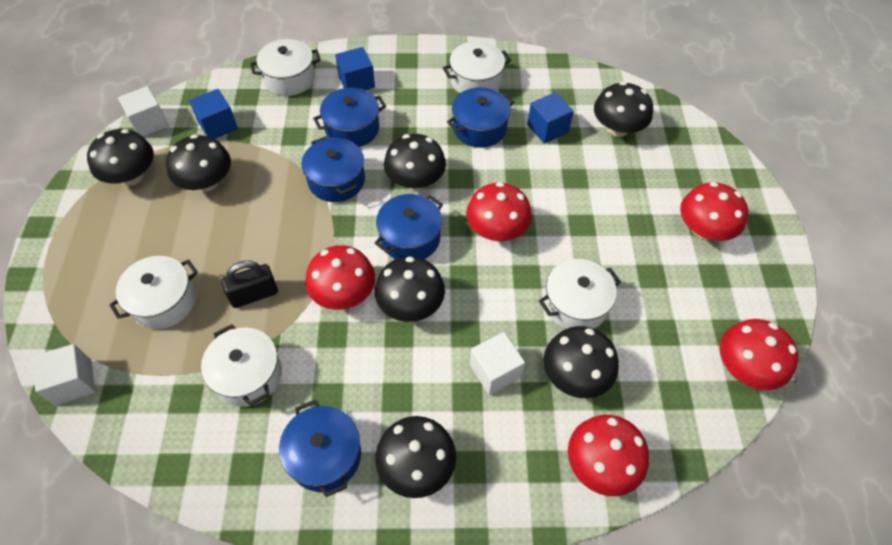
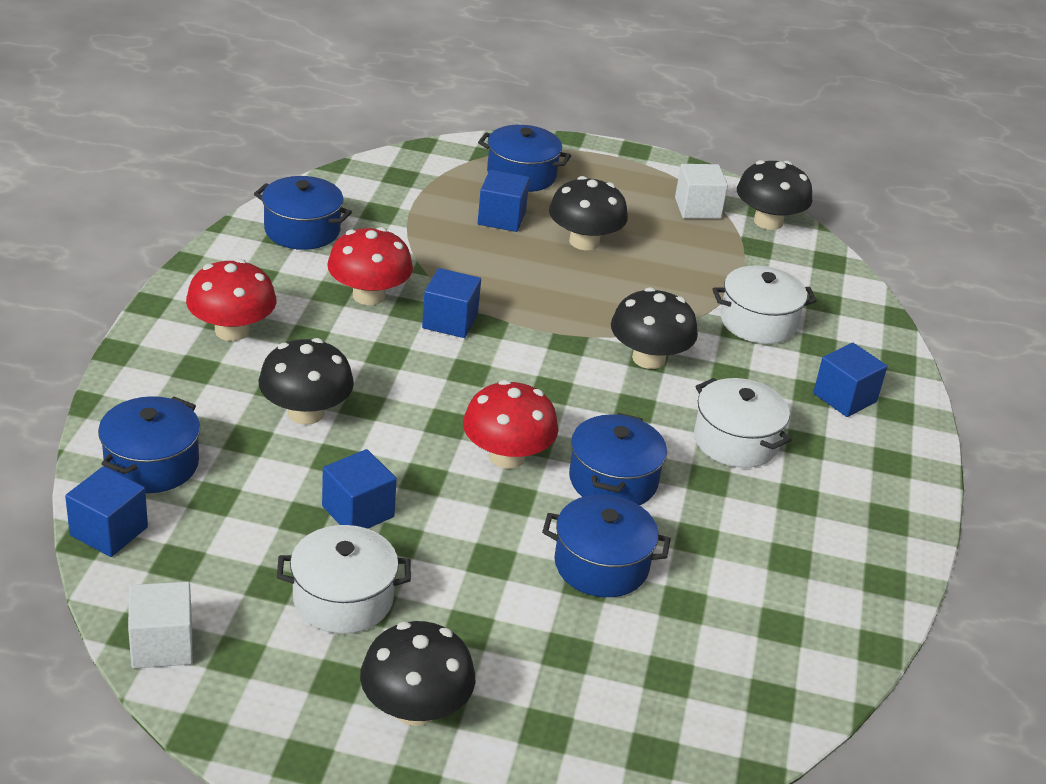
black mushroom: [87,129,154,185] [166,134,231,192] [375,256,445,322] [375,416,456,498] [384,134,446,190] [544,326,619,398] [594,82,653,137] = 7 -> [259,338,354,425] [360,621,475,726] [549,176,628,250] [611,287,698,369] [737,160,812,230] = 5
black padlock: [221,261,278,308] = 1 -> none = 0
blue cube: [189,89,238,139] [335,47,375,90] [527,92,574,144] = 3 -> [65,466,148,557] [322,449,397,529] [422,268,481,338] [478,170,529,232] [813,343,887,417] = 5
red mushroom: [305,245,375,310] [466,182,532,241] [568,415,649,496] [680,182,748,241] [720,319,799,390] = 5 -> [186,259,277,341] [327,227,413,305] [463,380,559,469] = 3
white cube: [33,344,95,406] [118,86,169,137] [470,332,525,395] = 3 -> [128,582,193,668] [675,164,728,219] = 2
white pot: [109,256,198,329] [201,324,282,407] [250,39,321,96] [443,41,511,93] [539,259,621,329] = 5 -> [277,525,411,634] [694,378,791,468] [712,265,817,344] = 3

